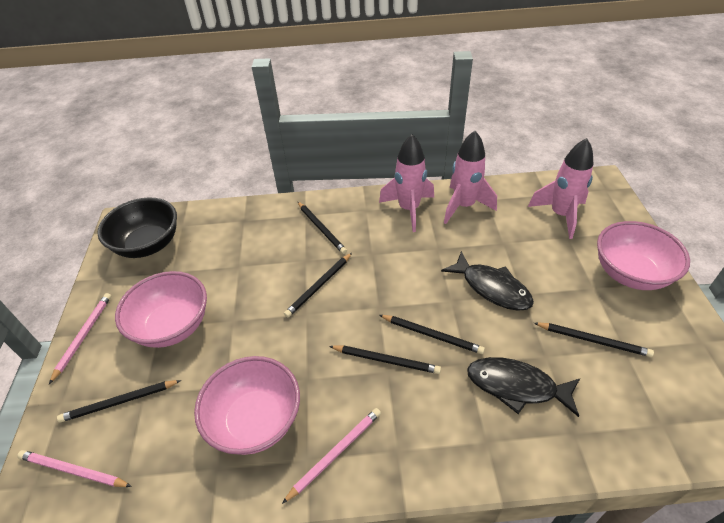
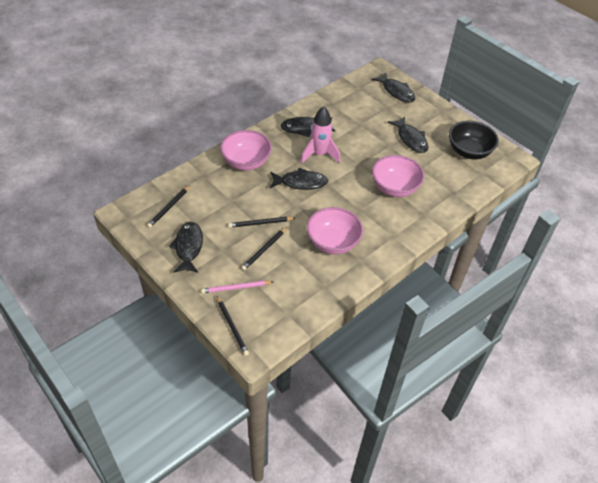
black fish: [441,251,534,311] [467,357,580,417] = 2 -> [169,222,203,273] [270,168,328,190] [280,117,335,137] [372,72,415,103] [388,117,428,153] = 5
black pencil: [57,380,181,423] [284,253,352,318] [298,202,347,254] [329,346,441,374] [379,315,485,354] [534,323,654,357] = 6 -> [147,186,190,228] [217,296,249,356] [228,217,295,228] [241,227,287,271] = 4
pink pencil: [17,450,132,487] [49,293,111,384] [282,408,381,504] = 3 -> [201,281,273,293] = 1
pink rocket: [379,134,434,232] [444,131,497,224] [528,138,593,239] = 3 -> [301,106,340,163] = 1

